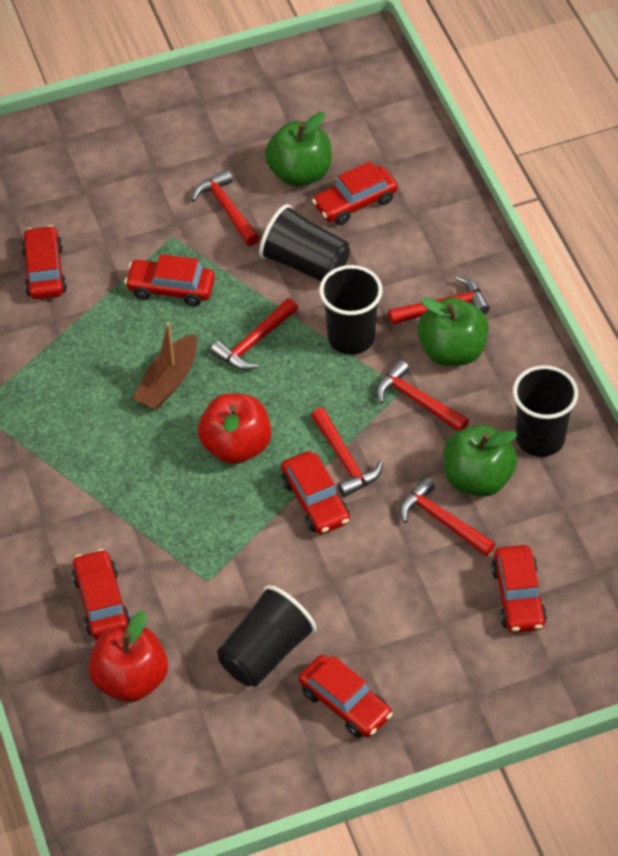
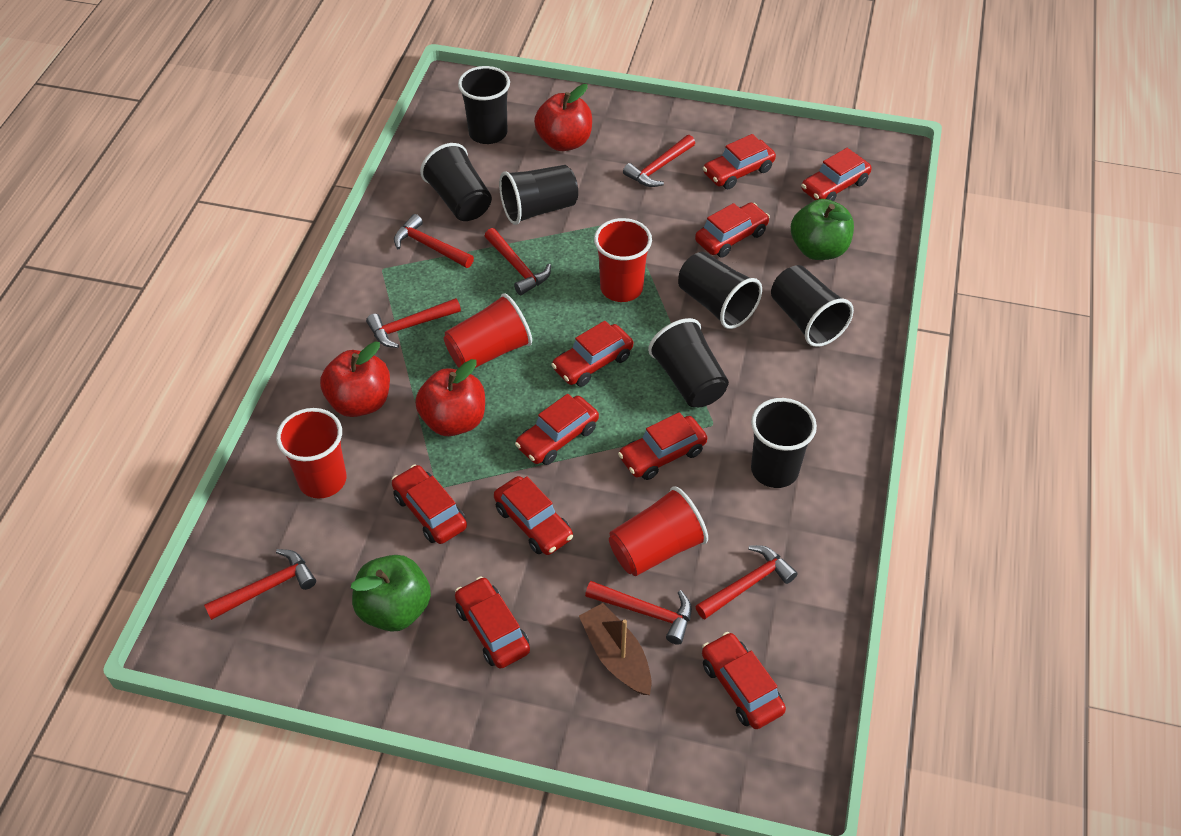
black cup: [217,585,316,687] [259,204,350,281] [319,265,383,355] [513,365,578,457] = 4 -> [420,143,492,221] [458,66,510,144] [499,165,578,225] [648,318,729,407] [678,252,762,329] [751,398,817,488] [771,265,854,347] = 7
green apple: [265,112,331,187] [417,297,489,366] [443,425,517,497] = 3 -> [351,555,431,632] [791,199,854,260] = 2
red apple: [89,610,168,702] [198,393,271,464] = 2 -> [320,341,390,417] [415,359,485,436] [534,84,592,151] = 3
red car: [21,225,67,299] [72,549,131,639] [124,254,215,306] [281,451,350,534] [299,655,393,738] [312,161,398,225] [491,545,547,633] = 7 -> [392,464,467,544] [455,576,530,669] [494,476,573,555] [515,394,599,465] [551,321,633,387] [618,412,707,480] [695,202,770,257] [702,632,786,729] [703,134,776,189] [801,148,872,201] = 10
red cup: none = 0 -> [276,408,346,499] [444,293,532,368] [594,218,652,302] [609,486,708,576] = 4
red hammer: [191,169,260,246] [210,298,298,370] [311,408,383,497] [376,360,469,431] [388,276,490,325] [400,477,495,556] = 6 -> [204,549,316,620] [366,298,461,348] [394,214,474,268] [485,228,551,295] [585,581,692,645] [623,135,695,187] [696,545,798,620] = 7

